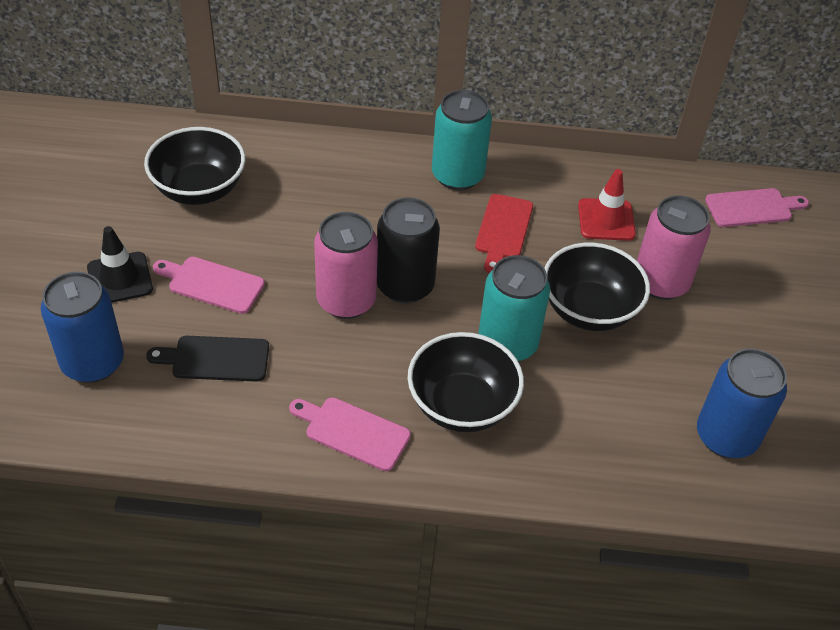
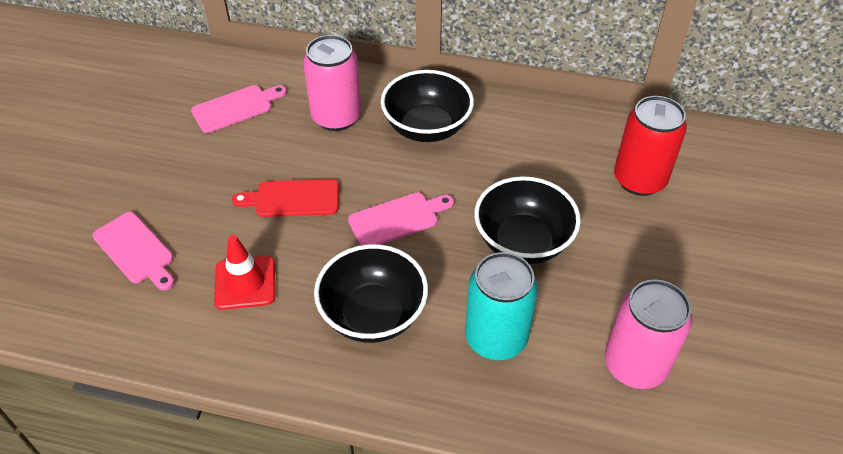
black can: [377,198,440,304] = 1 -> none = 0
black cutting board: [146,336,269,382] = 1 -> none = 0
black traffic cone: [87,226,153,303] = 1 -> none = 0
blue can: [41,272,124,383] [697,349,787,458] = 2 -> none = 0
red can: none = 0 -> [614,96,687,196] = 1
turquoise can: [432,90,492,190] [478,255,550,362] = 2 -> [465,252,538,360] = 1

